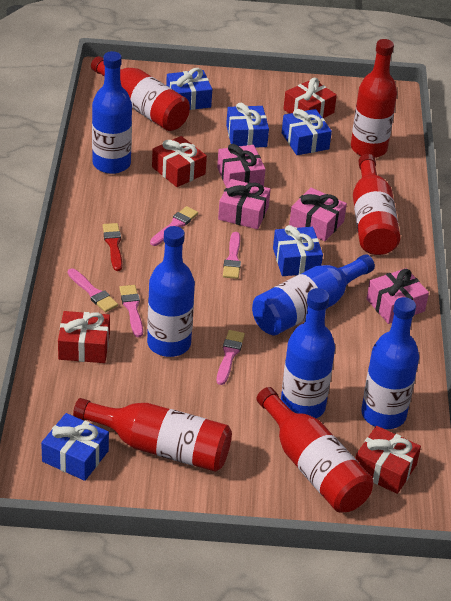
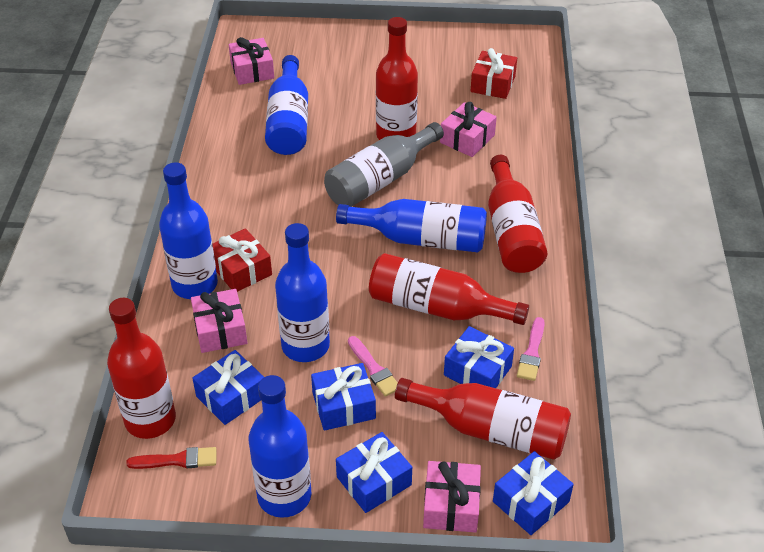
grey bottle: none = 0 -> [324,122,444,207] = 1
pink brush: [68,268,118,312] [119,285,143,337] [150,206,198,246] [217,330,245,385] [223,232,241,279] = 5 -> [348,336,398,397] [517,317,545,381] = 2
red gift: [58,311,110,363] [152,136,207,187] [284,78,337,118] [355,426,421,494] = 4 -> [213,228,272,292] [471,48,517,99] = 2

